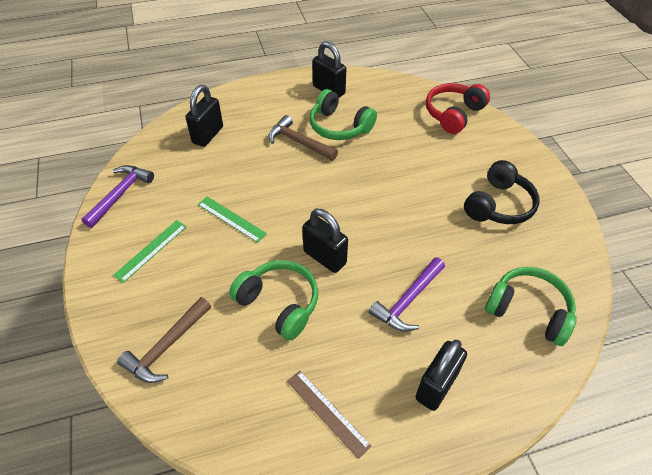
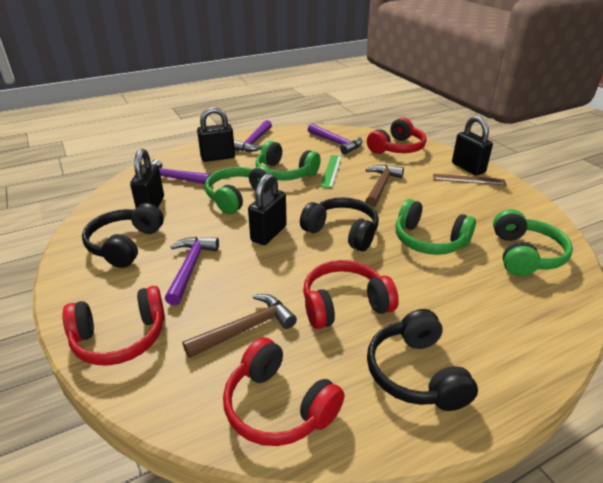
black headphones: [464,160,539,224] = 1 -> [82,203,164,268] [300,197,379,251] [367,309,478,411] = 3
green headphones: [229,260,318,340] [310,89,377,140] [485,267,577,346] = 3 -> [205,165,273,214] [256,141,321,181] [396,199,476,255] [493,209,573,276] = 4
green ruler: [113,220,187,283] [198,196,267,243] = 2 -> [320,155,342,188] = 1
purple hammer: [82,165,154,228] [369,257,445,332] = 2 -> [151,159,211,184] [165,237,219,305] [234,120,272,152] [308,124,363,154] = 4
red headphones: [426,83,490,134] = 1 -> [62,286,165,366] [223,337,345,446] [303,260,399,329] [367,117,426,154] = 4

